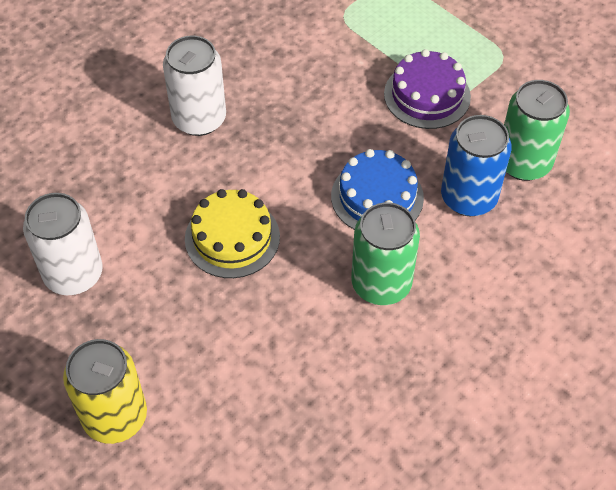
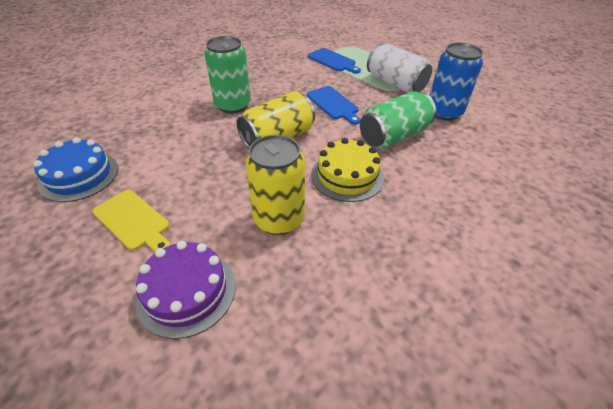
blue cutting board: none = 0 -> [307,86,361,125] [308,48,361,74] = 2
white can: [23,193,103,295] [163,35,226,136] = 2 -> [367,44,432,93] = 1
yellow can: [63,339,147,444] = 1 -> [237,91,315,149] [245,135,305,235] = 2
yellow cutting board: none = 0 -> [93,190,171,252] = 1

